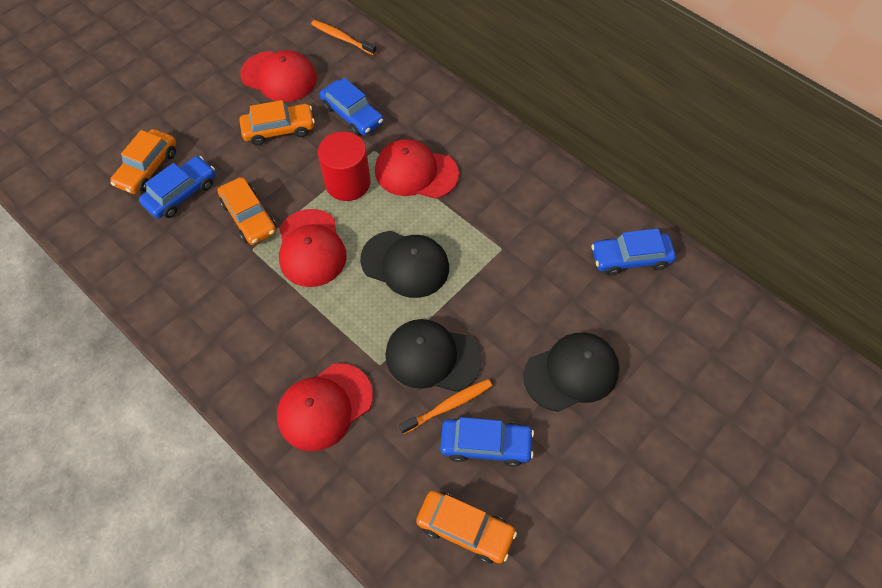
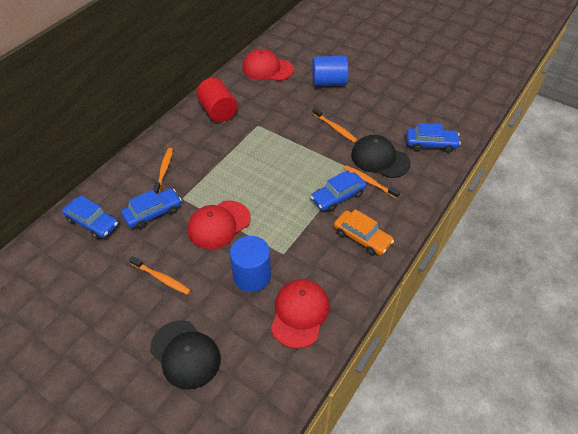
black cap: [360,231,449,298] [385,319,482,392] [523,333,619,412] = 3 -> [150,320,221,390] [351,135,410,178] = 2
blue cylinder: none = 0 -> [230,236,271,292] [312,56,348,86] = 2
orange car: [110,129,176,194] [218,177,277,245] [239,100,315,145] [416,491,517,564] = 4 -> [334,209,394,256] = 1
orange toothbrush: [311,20,377,55] [399,379,492,434] = 2 -> [129,256,191,295] [153,148,173,194] [312,107,357,143] [344,165,400,199] = 4
red cap: [240,50,317,102] [277,363,373,451] [279,209,347,287] [375,139,459,199] = 4 -> [187,200,250,249] [242,49,294,81] [271,279,330,349] = 3

